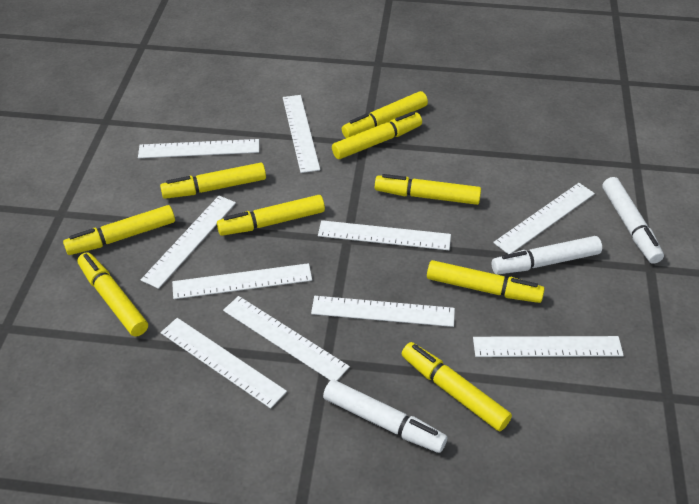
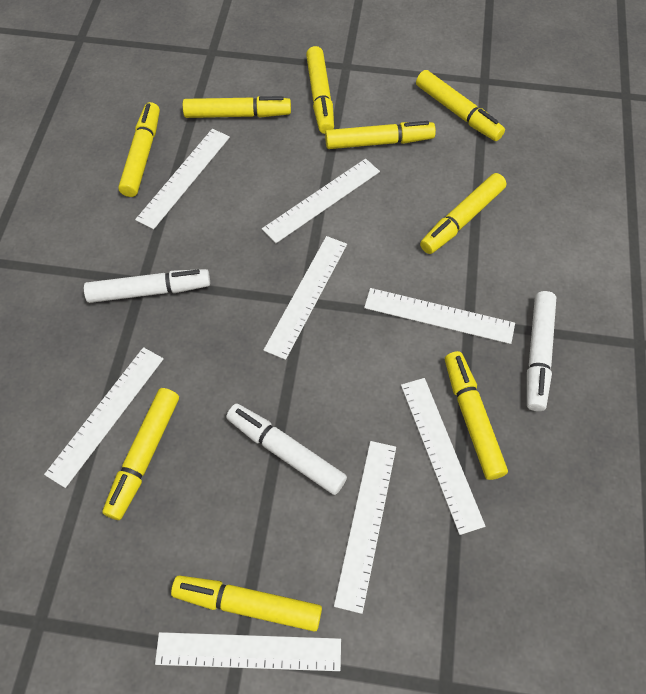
white ruler: [138,139,259,158] [141,196,236,289] [161,318,287,409] [172,263,312,299] [223,296,350,381] [283,95,320,173] [311,296,455,327] [318,220,451,250] [473,336,624,357] [493,183,595,254] = 10 -> [44,347,163,488] [135,129,230,229] [155,632,341,671] [262,159,380,243] [263,236,347,360] [334,441,396,614] [364,288,515,344] [401,378,485,535] = 8

